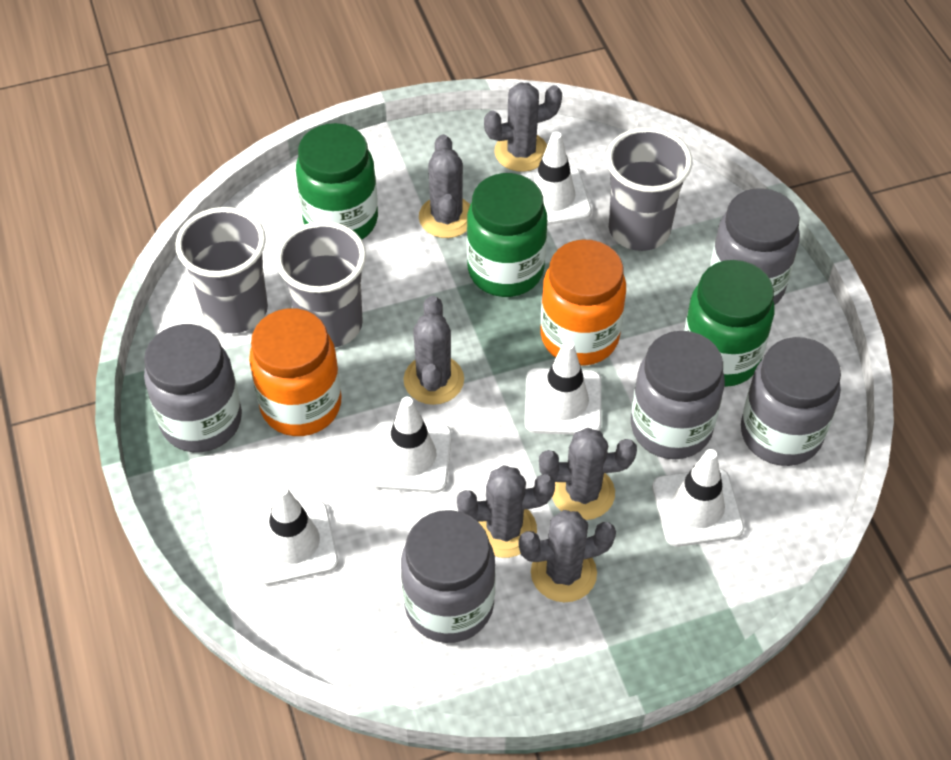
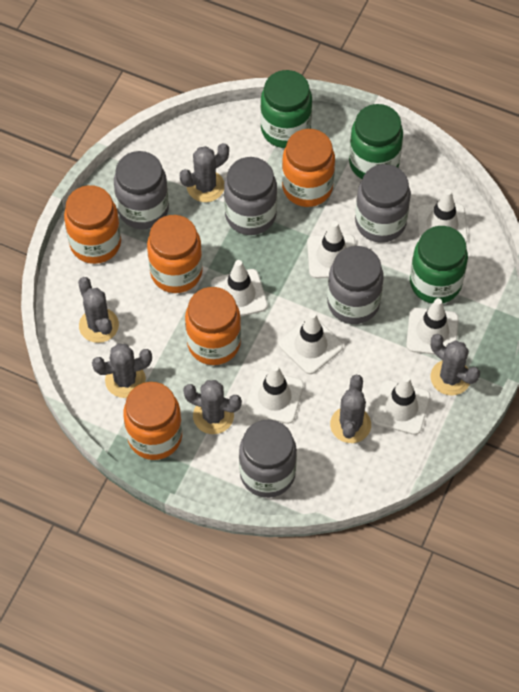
grey cup: [175,207,268,333] [276,221,366,348] [606,127,692,251] = 3 -> none = 0
orange jar: [249,308,341,436] [541,239,626,366] = 2 -> [64,185,121,264] [123,382,182,460] [147,215,203,293] [185,287,241,365] [282,129,335,207] = 5
white traffic cone: [248,485,339,585] [369,397,452,492] [519,131,592,225] [525,340,601,435] [652,449,744,547] = 5 -> [211,260,268,317] [246,365,304,424] [279,312,343,374] [307,221,356,278] [372,376,430,435] [406,298,459,355] [417,189,468,243] = 7

